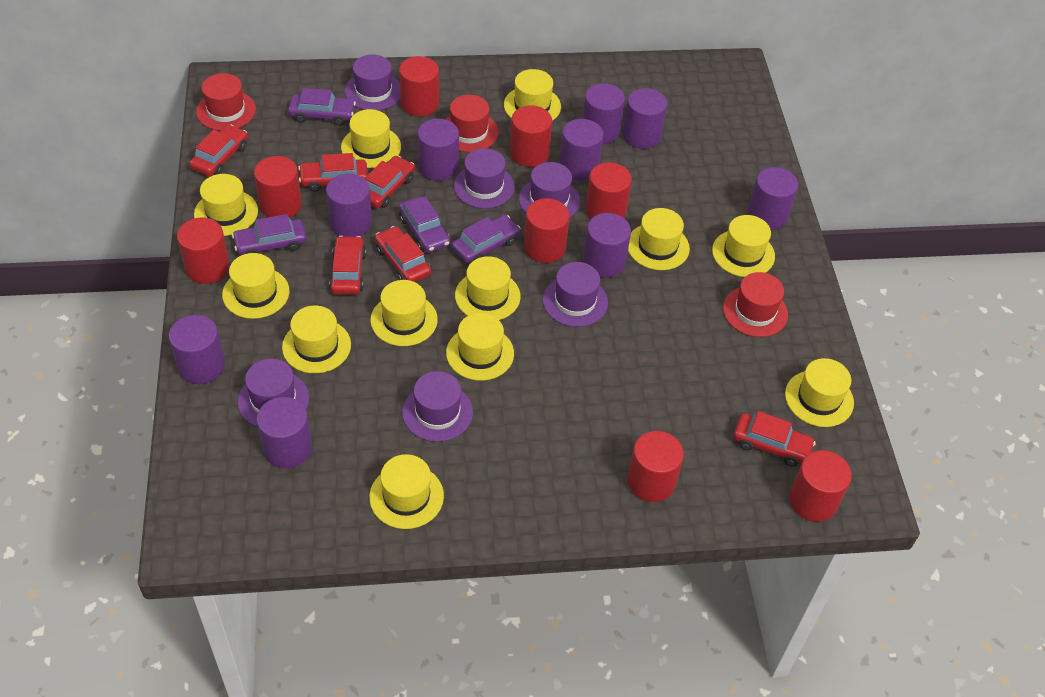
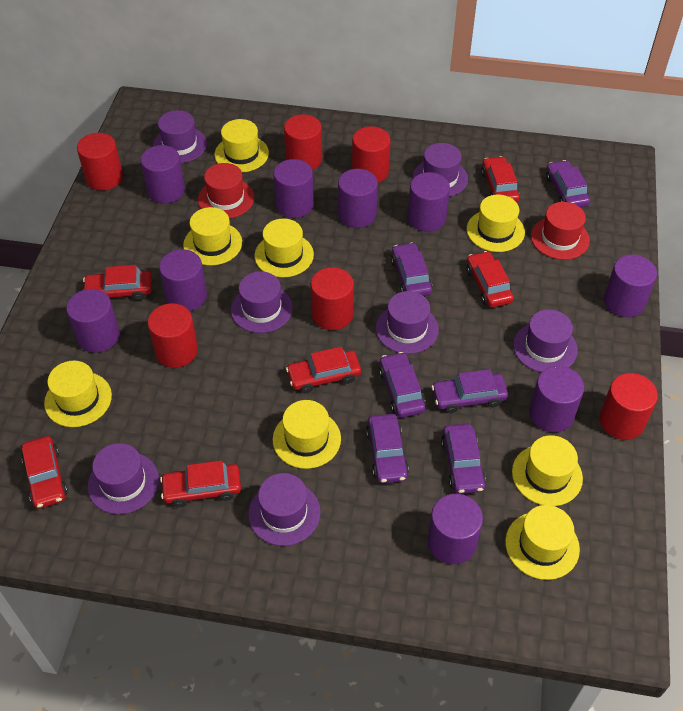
purple car: [232,214,307,255] [288,88,356,126] [399,196,450,253] [452,215,521,263] = 4 -> [366,414,409,483] [379,352,425,418] [391,242,432,296] [431,369,508,413] [441,424,486,494] [546,160,590,207] = 6
purple hat: [238,359,309,427] [345,54,400,110] [402,371,473,442] [454,148,515,209] [519,162,580,218] [543,262,608,327] = 6 -> [88,443,159,514] [153,110,207,163] [231,271,293,333] [248,473,321,546] [376,291,439,354] [413,143,468,197] [513,309,578,372] = 7
red cylinder: [177,217,230,284] [254,156,302,218] [399,56,439,116] [510,105,552,167] [524,198,570,263] [585,162,632,219] [627,431,684,502] [789,450,852,522] = 8 -> [77,133,123,191] [148,303,198,368] [284,114,322,170] [310,267,354,330] [352,126,391,183] [599,373,658,440] = 6
red hat: [196,73,256,131] [445,95,499,152] [723,272,788,337] = 3 -> [198,163,254,218] [531,202,590,260] = 2
yellow hat: [194,174,258,236] [222,253,289,319] [282,306,351,373] [341,109,401,168] [369,454,444,529] [370,280,438,346] [446,313,514,381] [455,256,521,320] [504,69,561,121] [628,208,690,270] [712,215,775,277] [785,358,854,427] = 12 -> [44,361,112,427] [183,207,242,265] [214,119,269,172] [254,218,314,277] [272,400,341,469] [467,195,525,252] [505,505,580,580] [512,435,583,506] = 8

